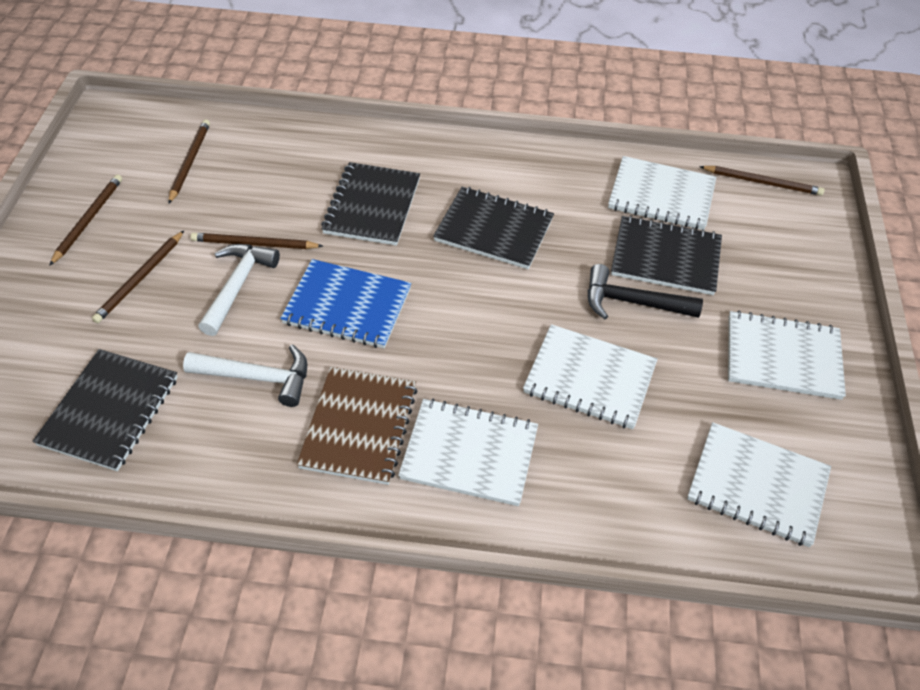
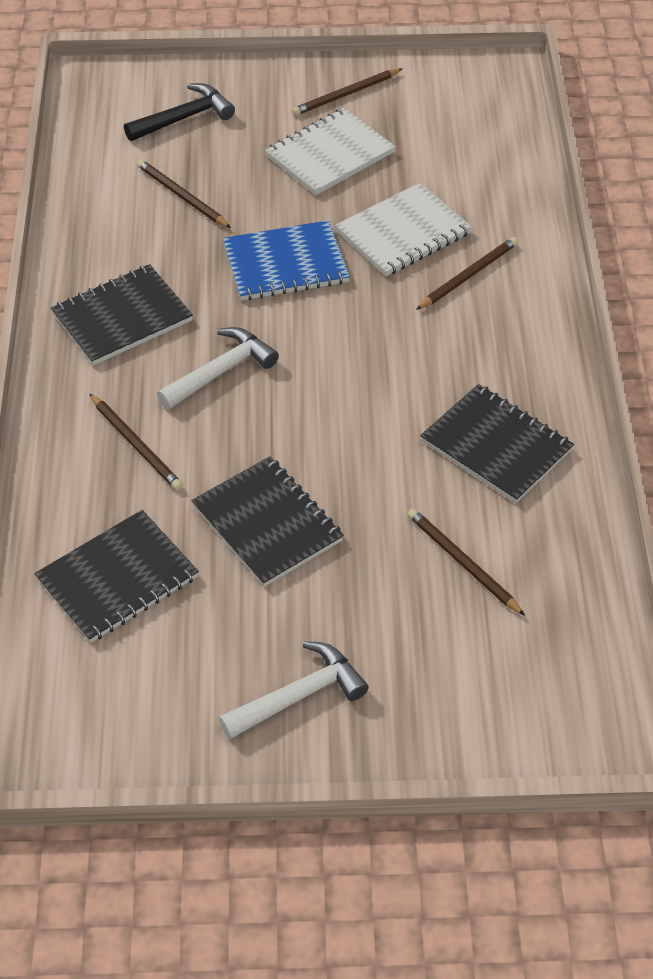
brown notebook: [297,367,418,485] = 1 -> none = 0
white notebook: [398,398,538,506] [523,324,658,429] [608,156,716,230] [687,422,831,547] [728,310,846,400] = 5 -> [265,108,396,195] [335,182,472,276] = 2

